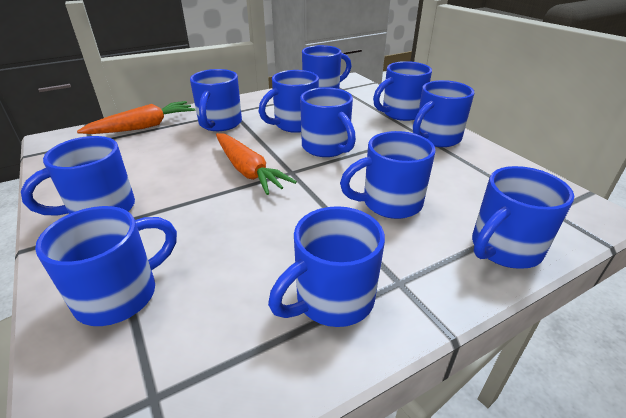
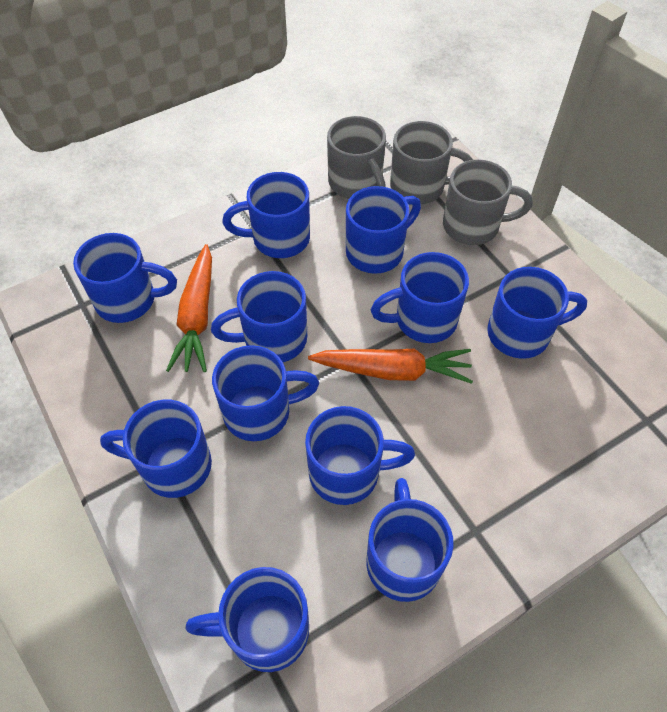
grey mug: none = 0 -> [327,116,386,198] [390,121,473,204] [443,159,533,245] = 3

